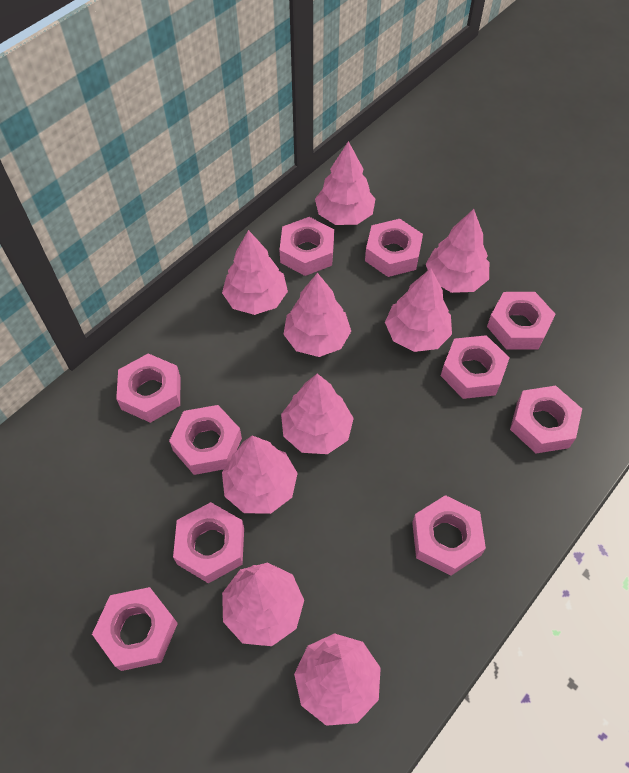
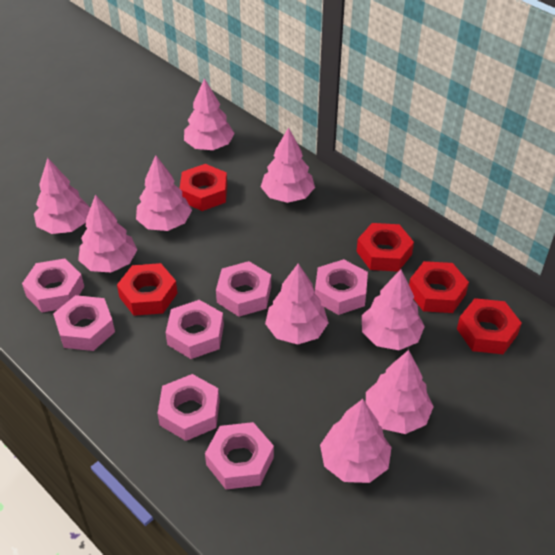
pink nut: [92,587,178,671] [116,353,181,423] [169,405,242,475] [173,502,244,583] [280,217,334,276] [365,219,423,277] [412,495,486,576] [441,335,510,399] [487,292,556,350] [510,386,582,453] = 10 -> [22,259,84,312] [53,295,115,351] [157,374,220,441] [166,300,224,359] [205,422,274,489] [216,261,271,317] [315,259,368,315] = 7
red nut: none = 0 -> [117,263,177,316] [179,164,227,211] [357,223,414,272] [409,261,469,313] [457,298,522,354] = 5

